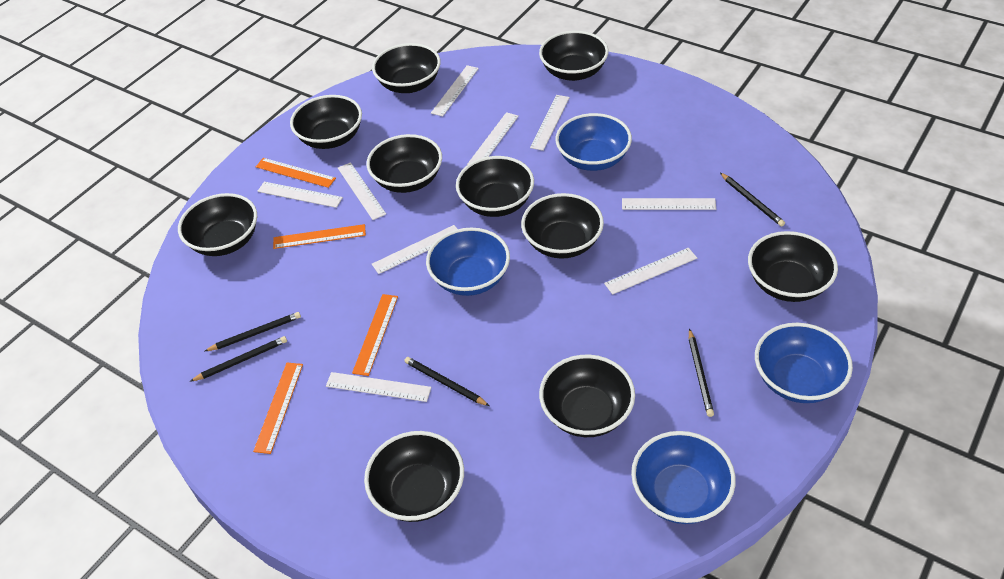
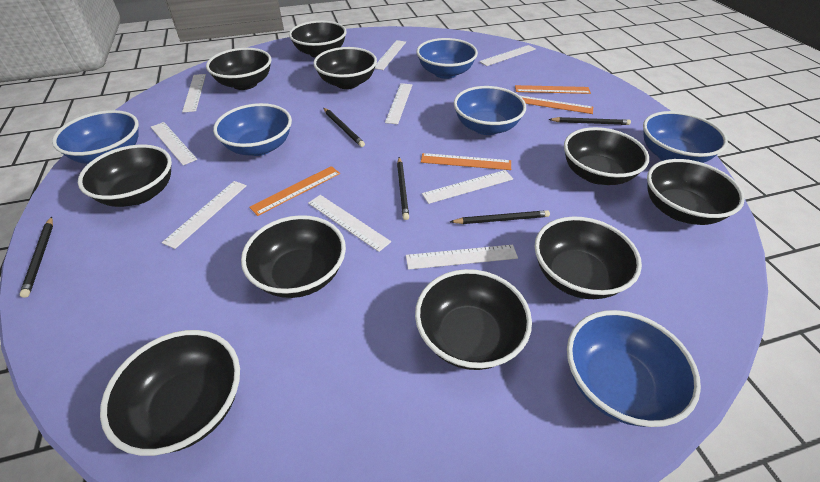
blue bowl: [426,228,510,296] [555,113,632,171] [631,431,736,524] [755,323,853,403] = 4 -> [52,110,139,164] [213,103,292,156] [417,38,478,79] [454,86,526,135] [567,310,701,427] [643,111,728,163] = 6

